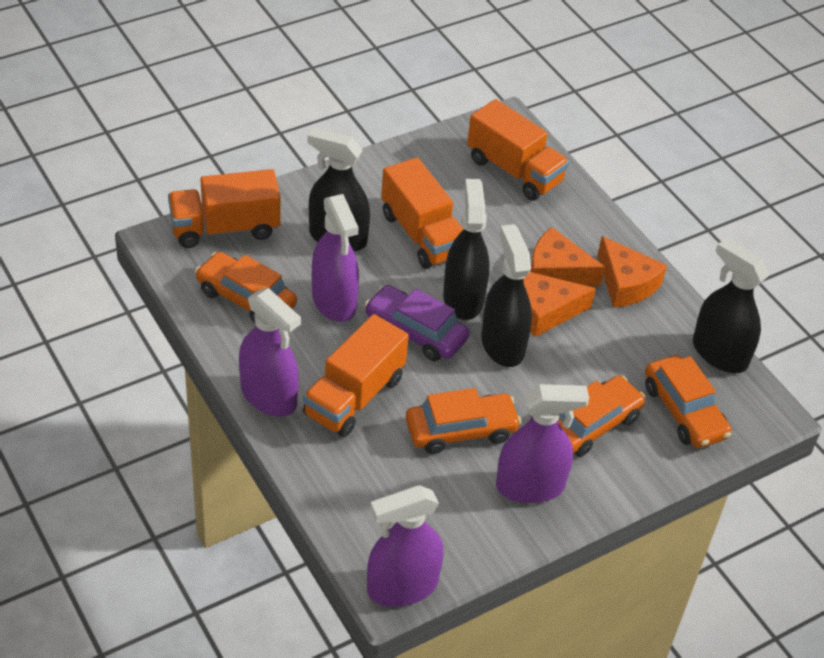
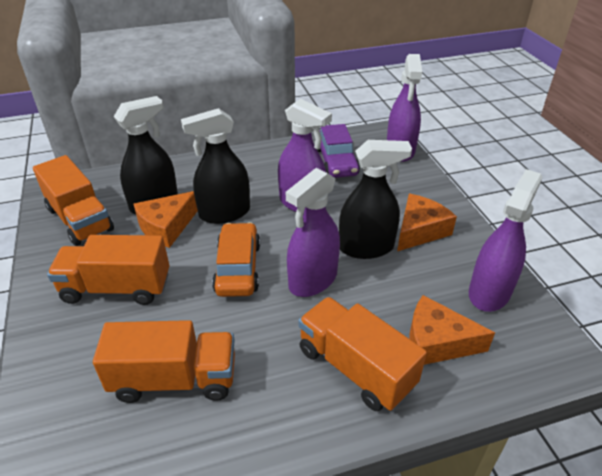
black spray bottle: [307,127,370,252] [443,179,489,320] [481,224,532,367] [693,238,769,373] = 4 -> [114,96,178,214] [181,108,250,224] [339,140,412,259] = 3
orange car: [195,252,297,323] [406,388,522,454] [558,376,646,457] [645,355,731,448] = 4 -> [212,222,260,297] = 1

